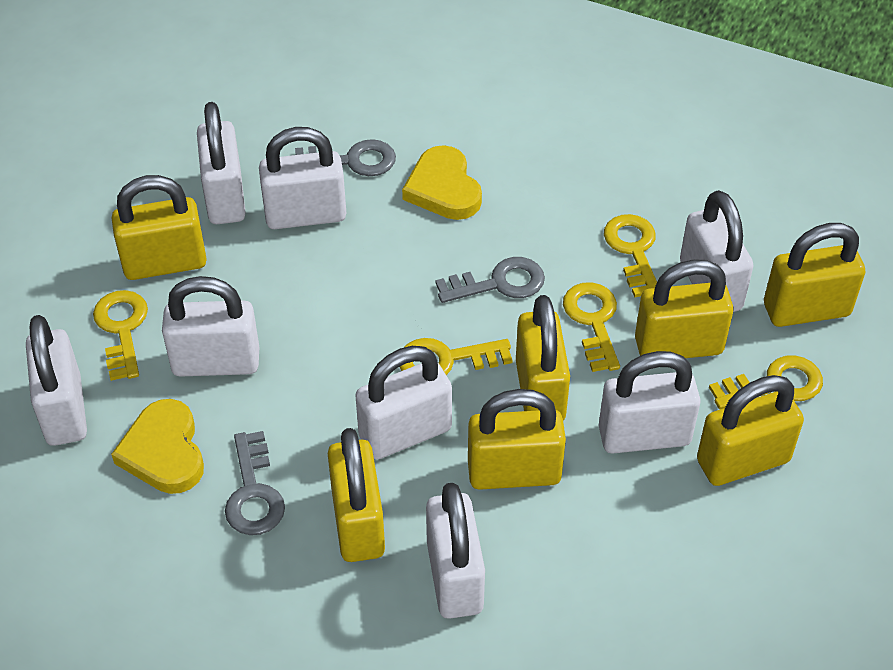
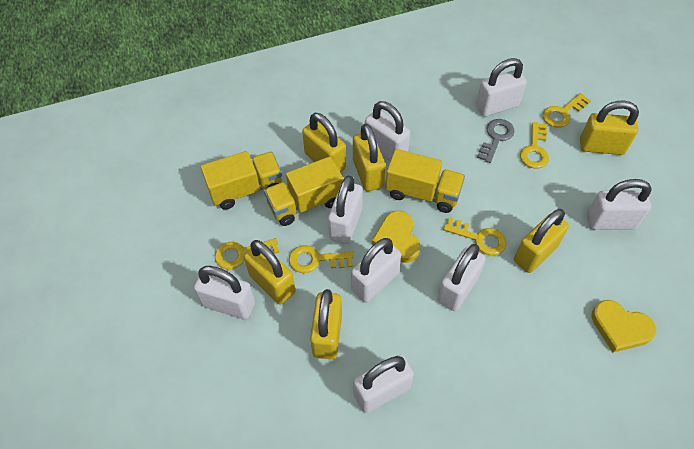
grey key: [225,431,285,535] [295,139,396,176] [436,257,545,303] = 3 -> [477,119,515,163] = 1
yellow padlock: [112,175,207,280] [328,428,385,562] [468,389,566,490] [516,295,570,420] [635,259,734,358] [697,375,804,486] [764,223,865,327] = 7 -> [244,240,296,305] [302,113,346,172] [310,289,342,359] [353,123,385,191] [514,209,569,273] [580,101,639,155] = 6
yellow truck: none = 0 -> [201,151,282,209] [264,156,343,226] [386,149,465,213] = 3

